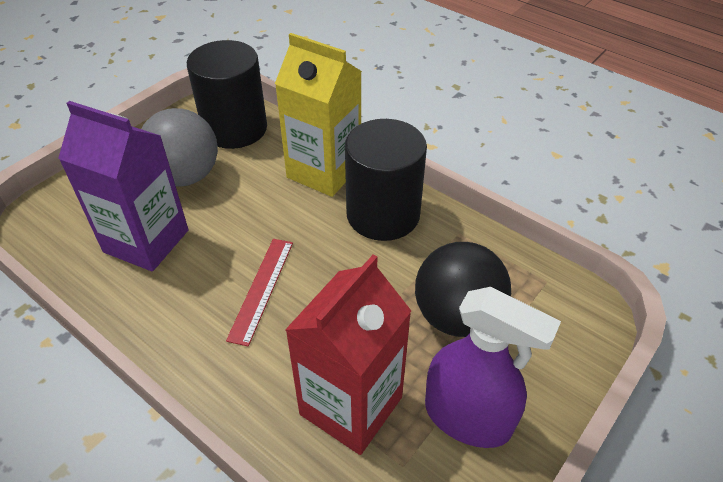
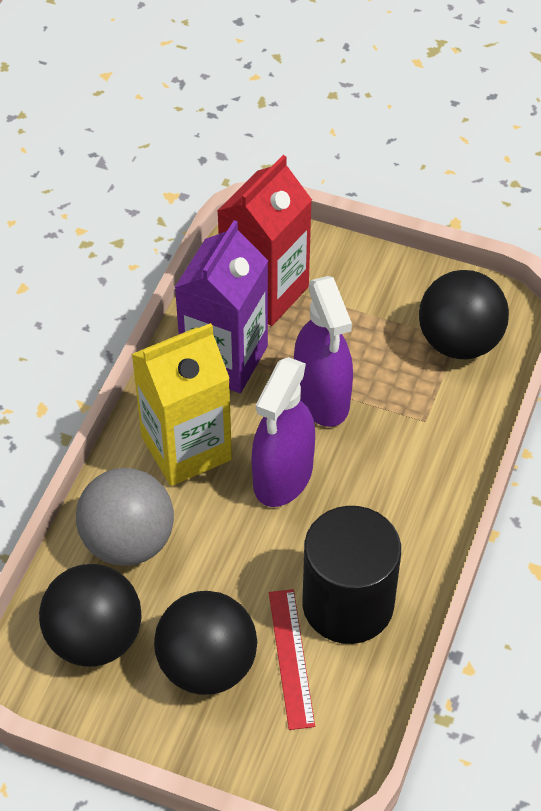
black ball: [415,242,511,337] = 1 -> [39,564,142,667] [154,591,257,695] [419,270,509,360] = 3
black cylinder: [187,40,267,149] [345,119,427,241] = 2 -> [302,506,401,644] = 1
purple spray bottle: [425,287,561,448] = 1 -> [252,357,315,507] [294,276,353,427] = 2

